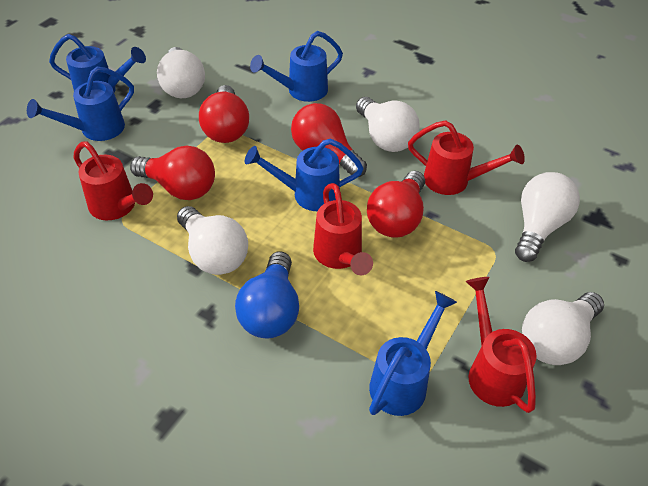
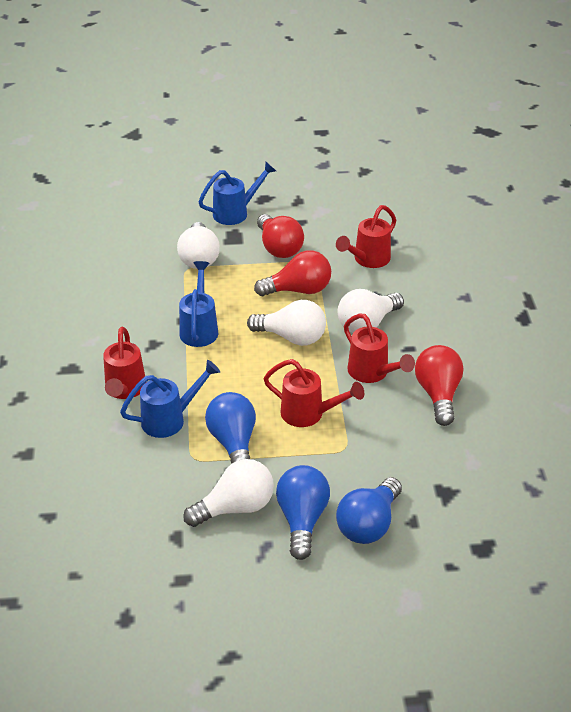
blue light bulb: [235,251,299,338] = 1 -> [205,392,256,463] [276,465,330,560] [336,477,402,544] = 3
blue watering can: [27,67,134,141] [49,34,146,93] [245,139,364,211] [250,31,343,102] [369,291,457,416] = 5 -> [120,360,220,438] [179,261,218,347] [199,162,276,225] = 3
red light bulb: [130,146,215,200] [199,85,249,143] [291,103,367,177] [367,171,425,238] = 4 -> [254,250,331,296] [257,214,304,258] [415,345,463,426] = 3
white light bulb: [157,47,205,98] [177,206,248,275] [356,97,420,152] [515,172,580,262] [522,292,604,365] = 5 -> [177,222,220,269] [183,459,274,527] [247,300,326,346] [338,289,404,333] = 4

